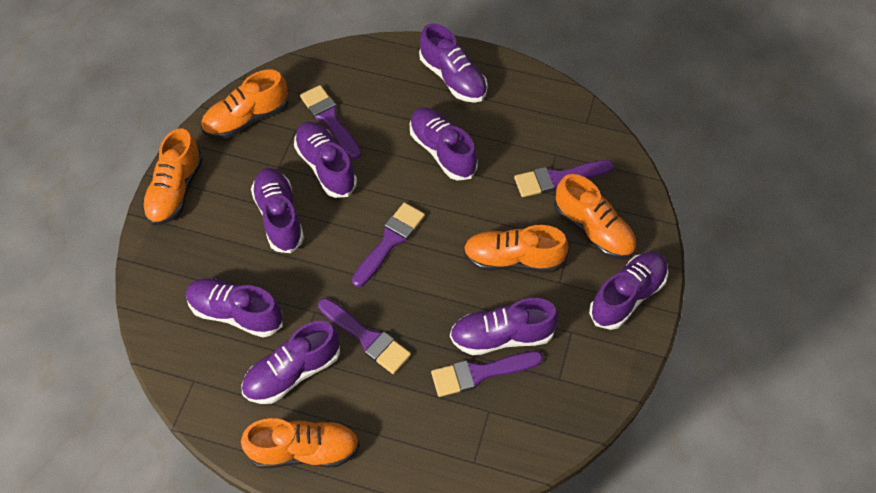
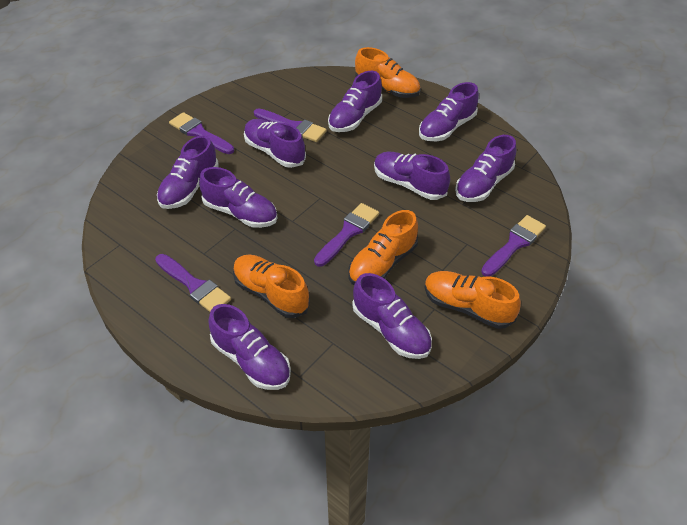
orange shoe: [142,129,203,225] [201,70,288,139] [241,418,360,468] [463,225,569,273] [554,174,636,259] = 5 -> [233,255,310,318] [348,210,418,285] [355,47,421,98] [424,271,521,329] = 4
purple shoe: [186,278,283,337] [241,321,340,404] [251,168,304,253] [294,122,357,198] [410,108,478,181] [419,23,488,103] [450,298,559,355] [589,252,668,330] = 8 -> [157,135,219,209] [199,167,277,228] [208,304,291,390] [244,119,306,168] [328,71,382,132] [352,273,432,359] [374,152,450,200] [419,82,479,141] [455,135,516,202] = 9

